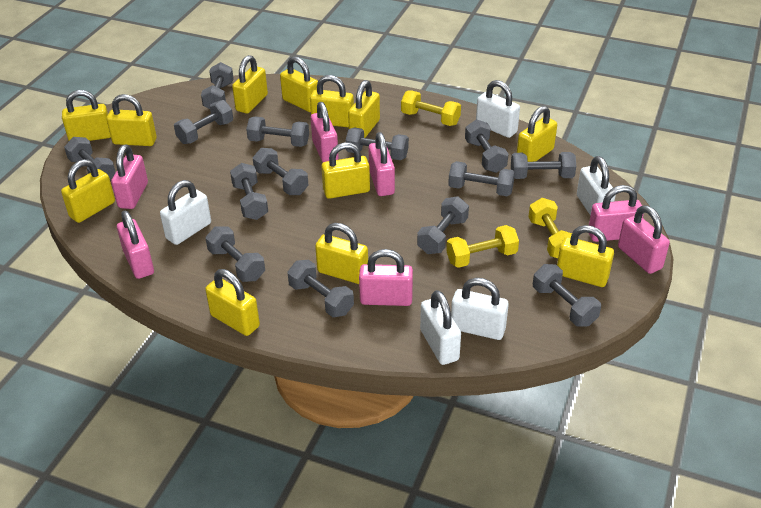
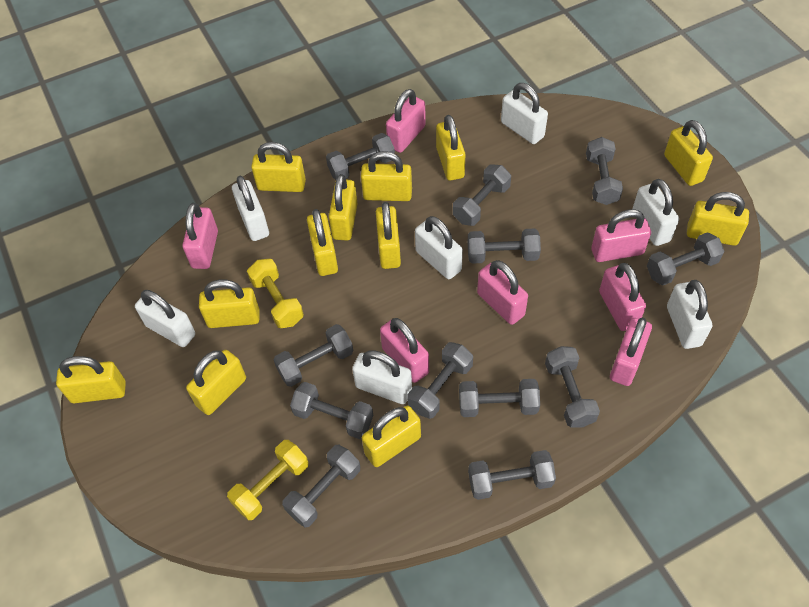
grey dumbbell: [64,137,116,180] [174,100,233,144] [201,62,234,109] [206,226,265,282] [230,163,268,220] [246,116,309,147] [253,148,308,195] [287,260,354,317] [345,128,409,160] [417,196,469,254] [448,161,515,196] [465,119,508,173] [511,152,576,179] [533,264,601,327] = 14 -> [274,324,353,387] [282,445,360,527] [290,382,373,439] [326,133,395,180] [408,342,473,419] [453,164,511,226] [459,379,540,417] [468,228,541,264] [468,450,556,500] [545,346,600,428] [586,137,623,205] [647,232,725,285] = 12
white padlock: [160,180,211,245] [420,290,461,365] [451,278,509,340] [476,80,520,138] [577,156,616,216] = 5 -> [135,290,195,347] [232,176,269,241] [352,350,412,404] [415,216,463,279] [501,83,548,144] [632,179,679,246] [667,280,712,349] = 7
yellow dumbbell: [401,91,461,126] [447,225,519,268] [528,198,572,258] = 3 -> [227,440,309,520] [247,259,304,328] = 2

